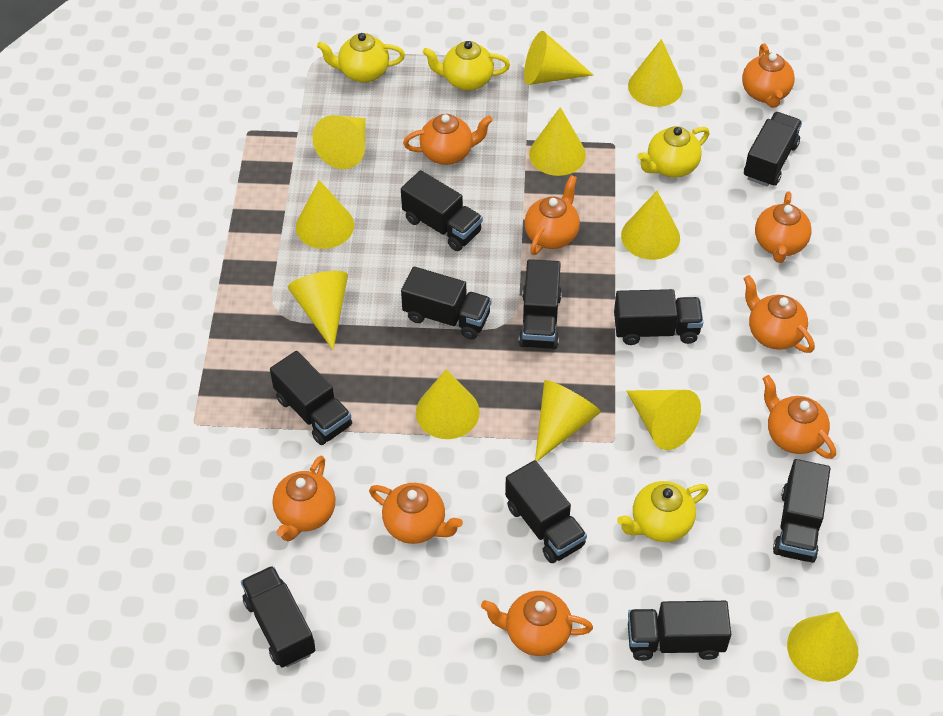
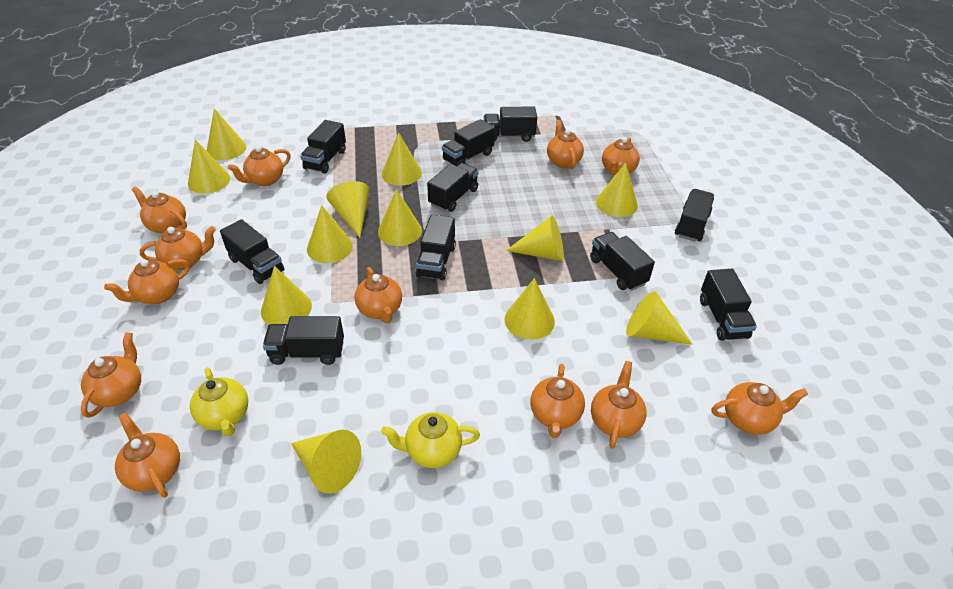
orange teapot: [273,456,336,541] [369,483,463,544] [403,114,493,165] [481,591,593,656] [524,175,580,255] [742,43,795,108] [744,275,815,353] [755,191,812,263] [763,375,836,459] = 9 -> [81,332,141,418] [104,259,190,304] [115,412,180,498] [131,186,187,234] [140,226,216,270] [228,146,291,186] [355,267,402,323] [531,364,585,438] [547,120,584,170] [591,361,647,449] [602,137,640,176] [712,382,808,435] = 12
yellow cone: [288,271,348,350] [296,180,354,249] [312,115,366,169] [416,369,480,439] [524,31,593,85] [529,107,586,176] [535,380,601,461] [621,191,680,260] [627,390,701,450] [628,39,683,107] [787,612,858,682] = 11 -> [188,139,230,194] [207,108,246,160] [261,266,312,325] [291,430,361,493] [307,205,353,263] [326,181,370,238] [378,189,422,246] [382,132,422,186] [505,278,555,340] [506,216,564,261] [596,163,638,217] [626,291,693,345] = 12
yellow teapot: [317,33,405,83] [422,41,510,91] [617,481,709,542] [638,126,710,178] = 4 -> [190,367,248,436] [381,412,480,468] = 2

